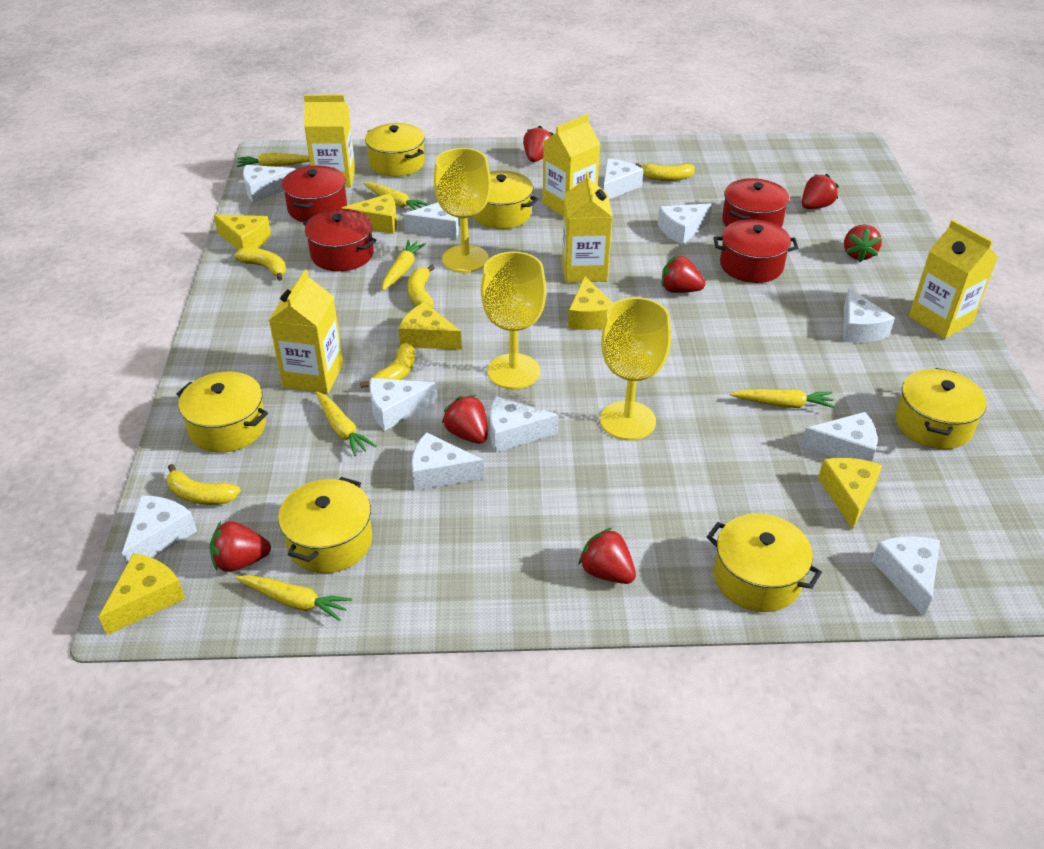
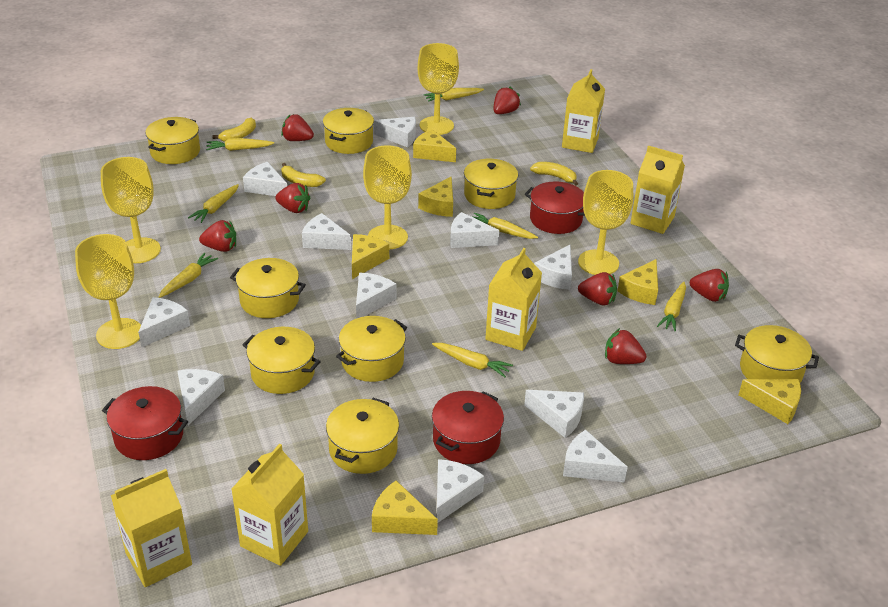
red pot: [282,166,347,222] [303,209,376,271] [714,219,798,283] [722,178,789,227] = 4 -> [102,386,188,460] [432,391,504,464] [525,181,585,234] = 3
yellow banana: [167,464,241,505] [234,247,286,281] [360,343,415,388] [408,265,435,308] [635,163,695,181] = 5 -> [212,118,256,142] [281,163,326,187] [530,162,578,186] = 3
yellow carrot: [235,575,352,621] [237,153,310,167] [316,392,376,456] [364,182,430,210] [382,240,426,290] [730,389,835,408] = 6 -> [159,253,218,298] [188,184,239,223] [206,138,274,151] [424,88,484,102] [432,343,513,377] [471,213,538,239] [657,281,686,331] = 7
yellow goblet: [434,148,491,273] [481,252,546,389] [600,297,671,440] = 3 -> [75,234,141,349] [101,157,161,263] [363,145,412,249] [418,43,459,135] [578,170,633,275] = 5
yellow pot: [176,372,268,453] [278,477,372,573] [365,123,425,177] [473,171,539,229] [707,514,822,612] [895,368,987,449] = 6 -> [145,117,200,164] [230,258,306,318] [242,327,321,394] [323,108,374,154] [326,398,399,474] [336,316,407,382] [464,159,518,209] [735,325,819,382] = 8

